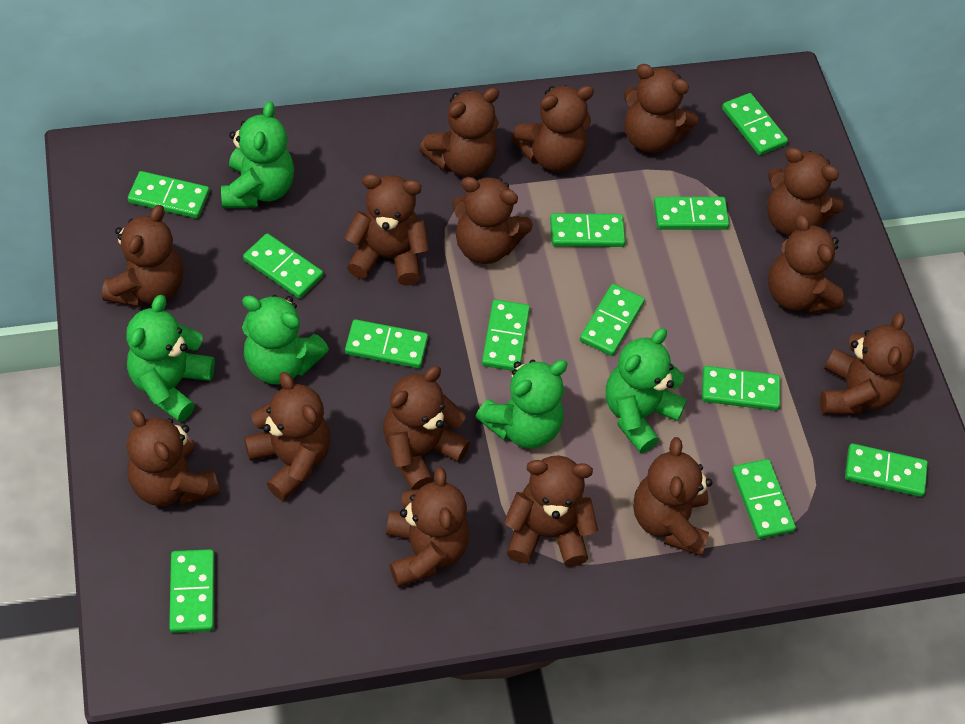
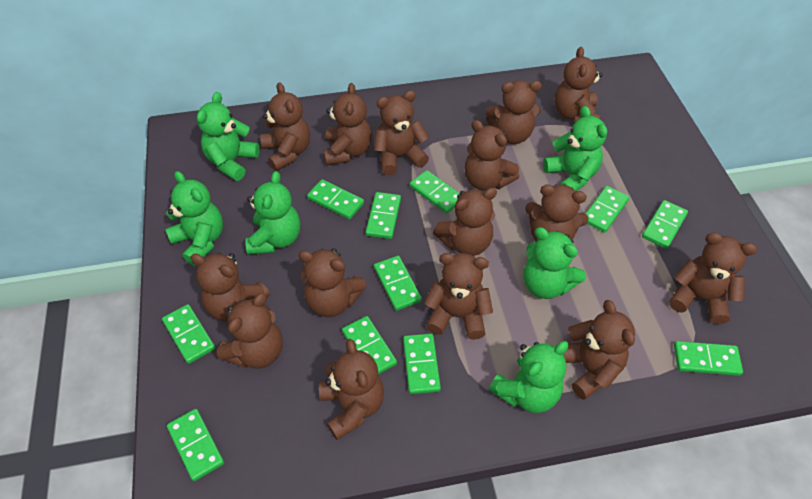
green domino: [128,171,210,218] [169,549,214,633] [243,233,323,299] [345,319,428,368] [482,299,530,371] [550,213,626,247] [580,284,645,356] [654,197,729,229] [702,366,780,411] [722,93,788,155] [732,459,796,539] [845,443,928,497] = 12 -> [162,304,215,364] [167,409,224,481] [307,179,364,219] [342,316,397,374] [366,192,401,239] [374,256,422,311] [403,334,441,394] [410,170,460,214] [585,186,629,233] [642,200,688,249] [674,341,743,376] = 11
green teddy bear: [126,295,215,422] [221,101,294,208] [242,295,329,384] [475,359,568,449] [605,328,687,453] = 5 -> [165,171,223,266] [197,92,260,181] [245,171,300,255] [489,341,569,413] [523,227,586,299] [543,106,607,191] = 6

